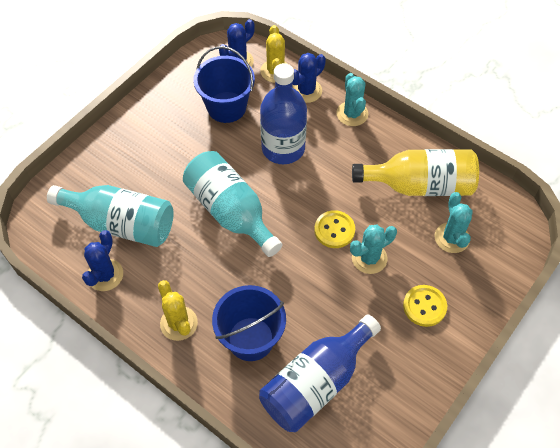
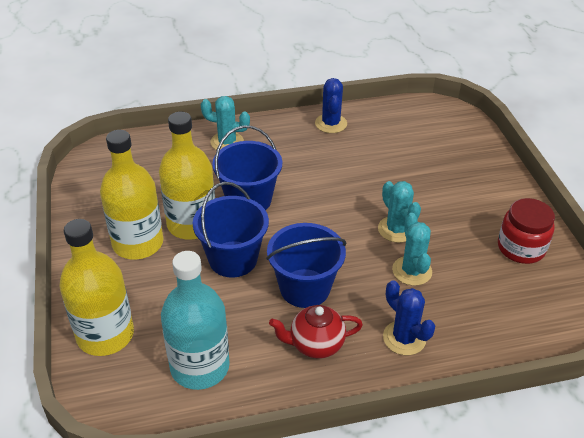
blue bottle: [259,314,381,432] [260,63,307,164] = 2 -> none = 0
blue bucket: [193,46,255,123] [212,285,286,361] = 2 -> [193,182,269,277] [212,125,282,210] [266,223,346,308] = 3
blue cactus: [82,230,123,291] [219,19,255,67] [292,53,326,103] = 3 -> [315,78,347,133] [383,280,435,355] = 2
red jar: none = 0 -> [498,198,555,264] = 1
red teapot: none = 0 -> [269,305,363,359] = 1
turquoise bottle: [47,185,174,247] [183,151,283,257] = 2 -> [161,251,230,390] = 1
yellow bottle: [352,149,479,196] = 1 -> [59,219,134,356] [100,130,164,259] [159,112,215,240] = 3
yellow button: [314,210,355,248] [403,285,447,327] = 2 -> none = 0
yellow cactus: [158,280,198,341] [260,25,288,83] = 2 -> none = 0

